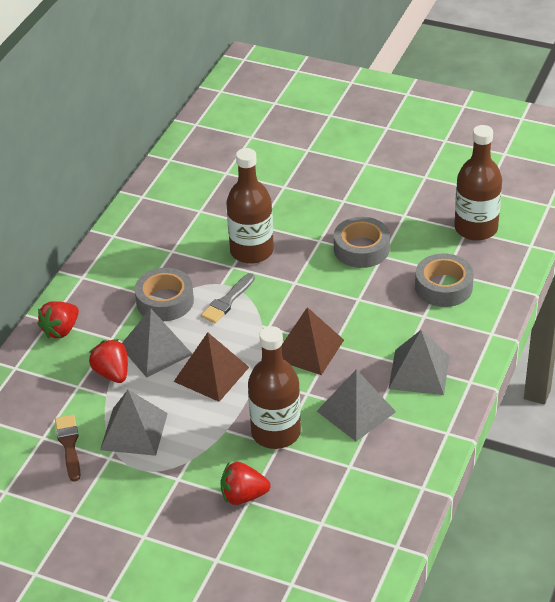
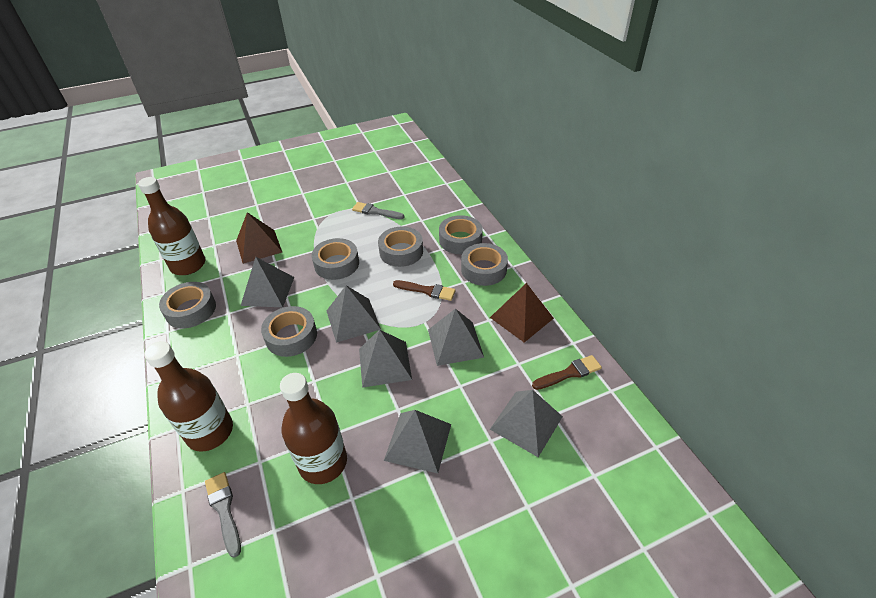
brown brush: [55,415,80,482] = 1 -> [393,280,456,301] [532,355,602,390] = 2
grey brush: [201,273,255,323] = 1 -> [205,472,241,558] [352,202,404,219] = 2
grey pyramid: [100,390,168,456] [122,309,192,378] [317,369,396,441] [388,330,449,395] = 4 -> [241,257,294,307] [327,286,381,343] [359,330,412,388] [384,410,451,473] [428,309,484,366] [490,390,563,457] = 6
grey tape: [135,268,194,321] [334,217,390,268] [415,253,474,307] = 3 -> [159,282,216,328] [261,306,317,357] [312,238,359,280] [378,226,423,267] [439,215,483,254] [461,243,508,286] = 6
red strawberry: [37,301,79,338] [89,339,128,383] [220,462,271,505] = 3 -> none = 0

